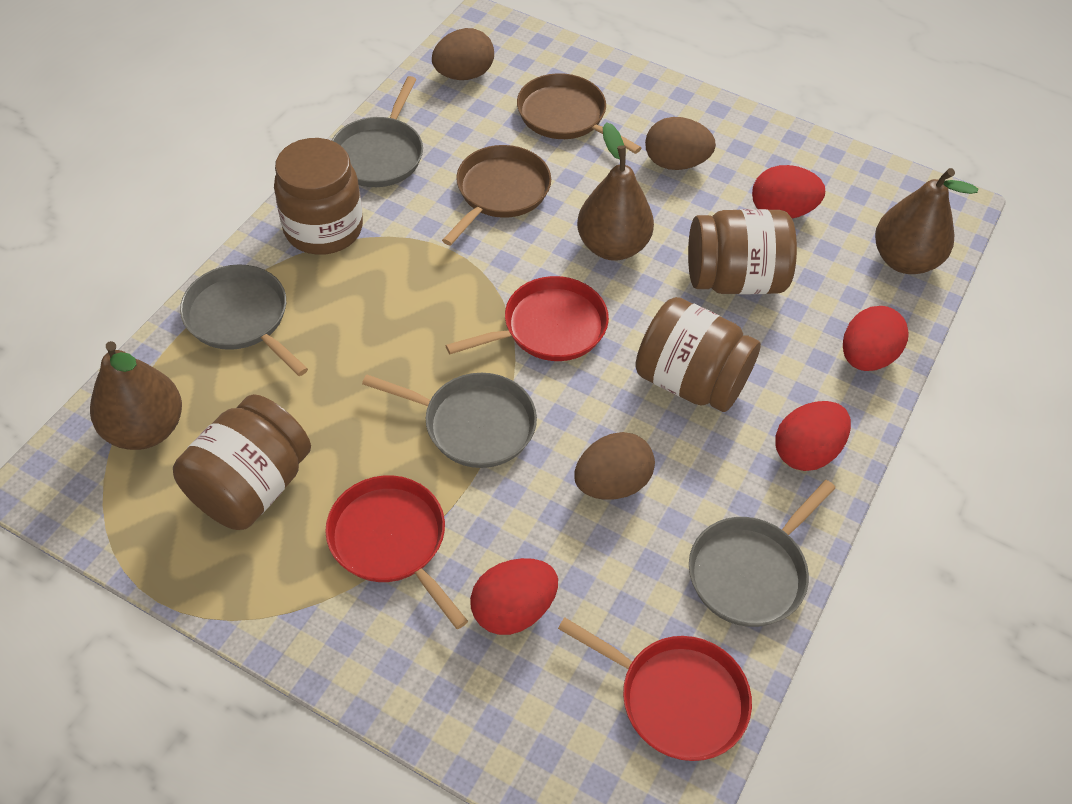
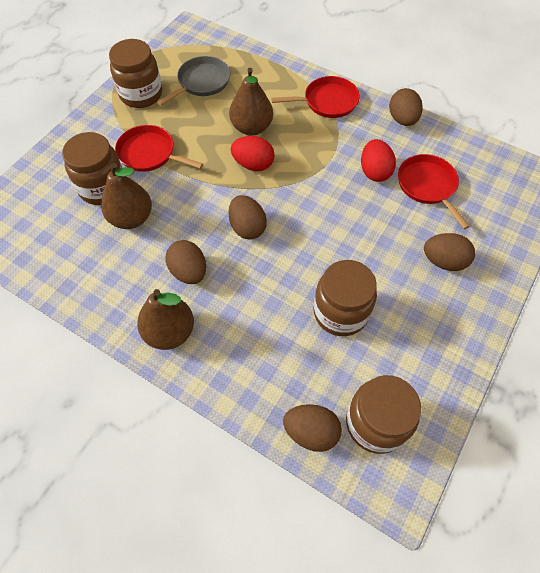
brown egg: [432,28,494,80] [575,432,655,500] [645,117,716,170] = 3 -> [165,240,206,284] [229,195,267,240] [283,404,342,452] [389,88,423,126] [424,233,475,271] = 5
brown pan: [442,145,551,246] [517,73,641,154] = 2 -> none = 0
grey pan: [180,264,308,376] [332,76,423,187] [362,373,537,468] [689,480,835,627] = 4 -> [157,56,231,106] = 1
red egg: [470,558,558,635] [752,165,825,218] [775,401,851,471] [843,306,909,371] = 4 -> [231,136,275,171] [361,139,396,182] = 2

